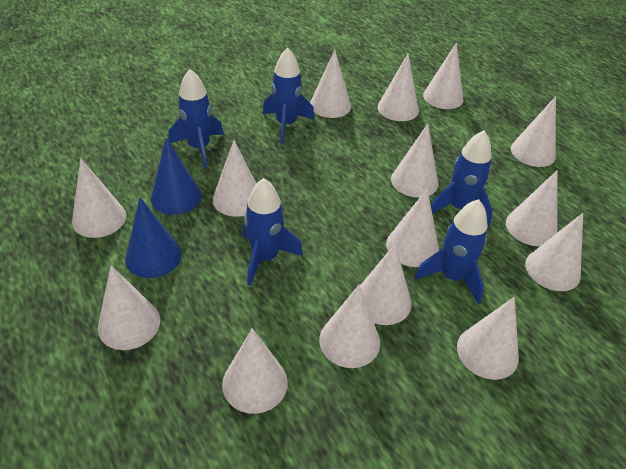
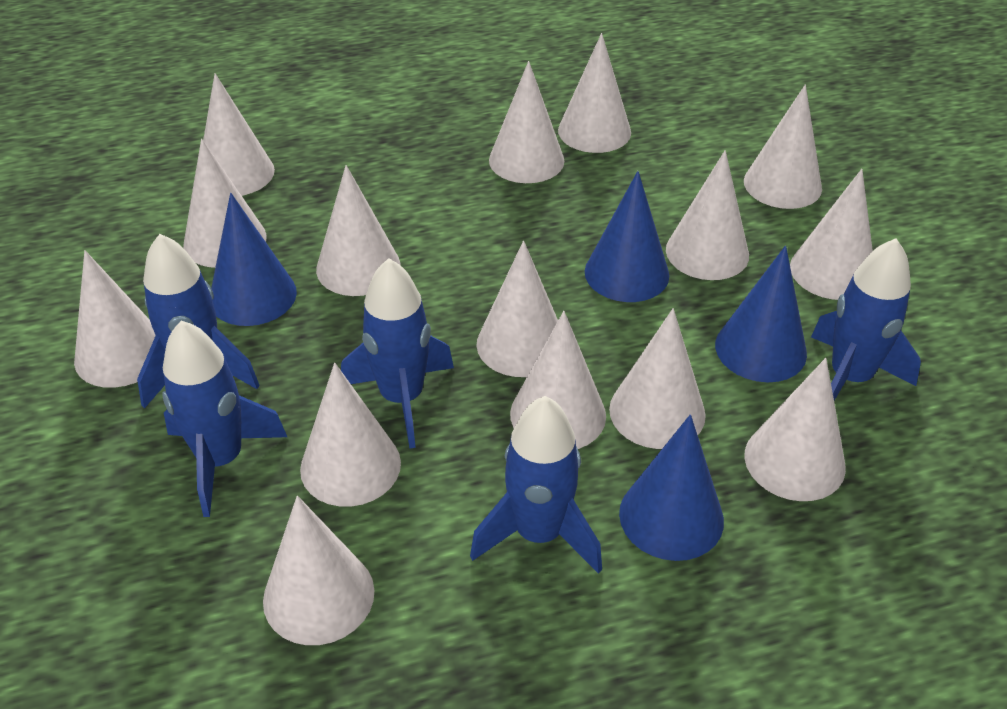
blue cone: [125,197,182,278] [151,138,202,215] = 2 -> [211,193,297,326] [585,171,669,302] [619,414,724,561] [715,246,807,382] = 4

